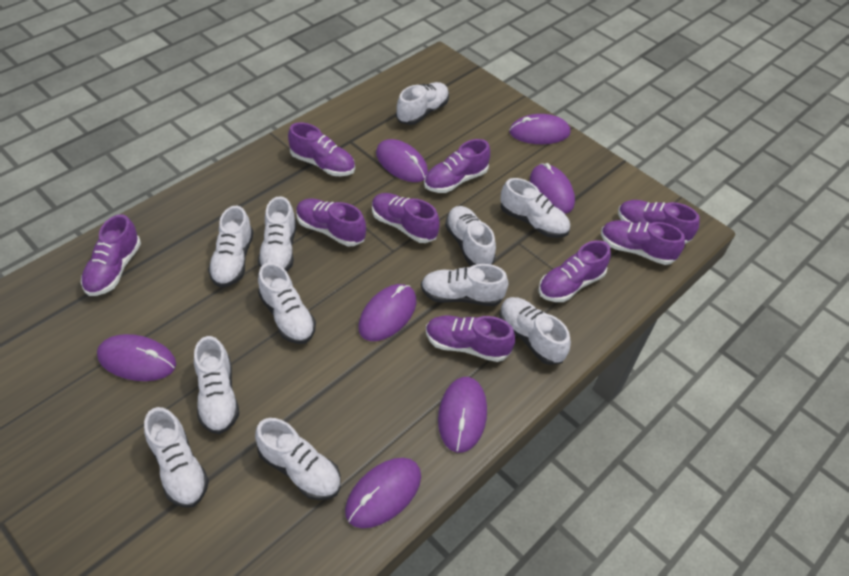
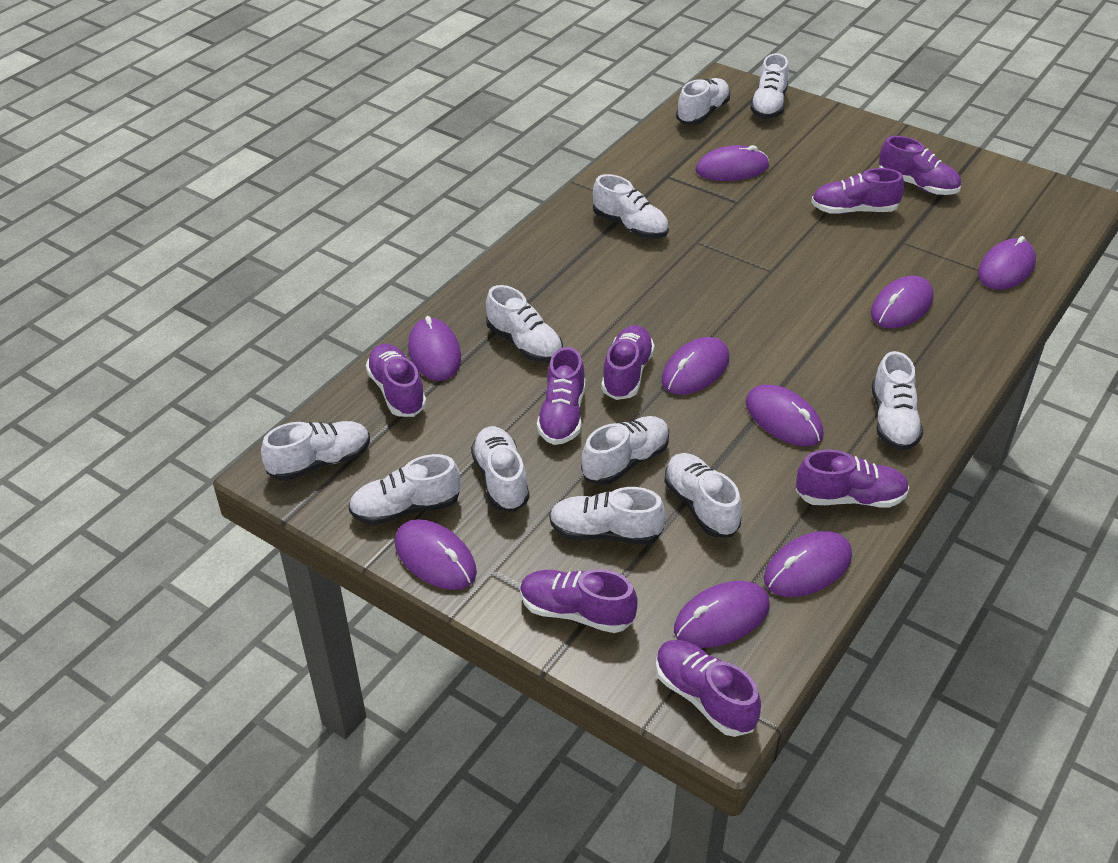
purple mouse: [97,334,176,381] [345,458,421,528] [358,284,416,341] [376,139,428,182] [438,377,487,453] [509,114,570,144] [530,163,575,214] = 7 -> [395,519,477,590] [408,316,461,381] [662,337,729,395] [674,581,770,648] [696,145,769,181] [746,384,824,446] [764,531,852,597] [871,276,934,328] [978,236,1036,290] = 9
purple shoe: [81,214,141,296] [288,122,355,176] [296,199,366,246] [372,193,440,243] [424,139,490,193] [426,316,515,362] [538,240,611,302] [601,220,685,265] [618,200,699,244] = 9 -> [366,344,427,417] [520,569,638,633] [537,347,585,445] [601,325,655,400] [656,640,761,737] [796,450,909,508] [811,168,904,214] [879,136,961,195] = 8

